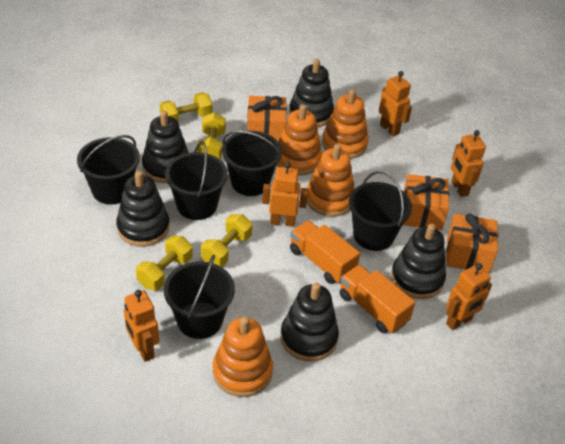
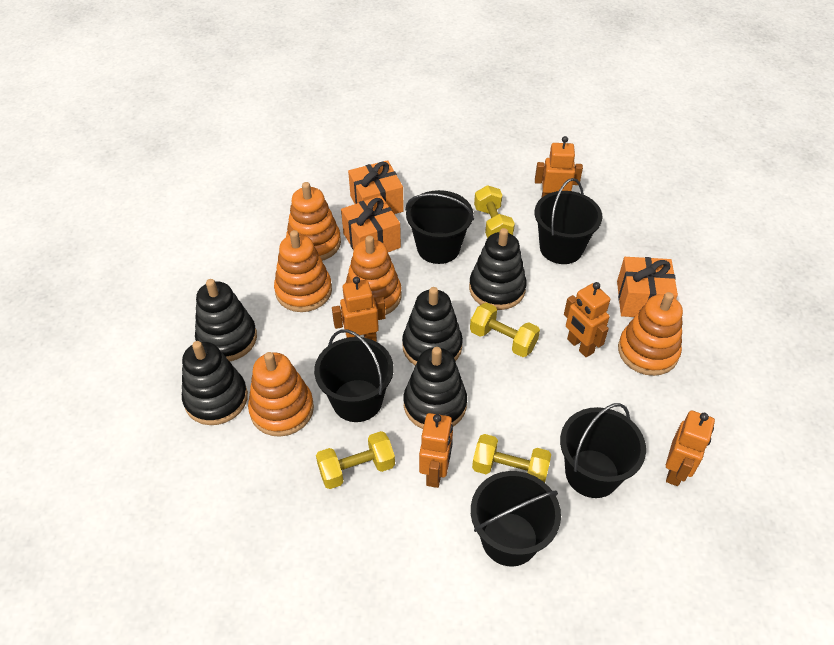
orange stacking toy: [213,317,273,397] [277,104,322,176] [307,144,355,217] [322,89,369,159] = 4 -> [248,352,314,437] [274,230,332,312] [286,182,341,261] [345,236,402,315] [618,292,683,376] = 5
orange truck: [290,220,360,284] [339,265,415,334] = 2 -> none = 0

